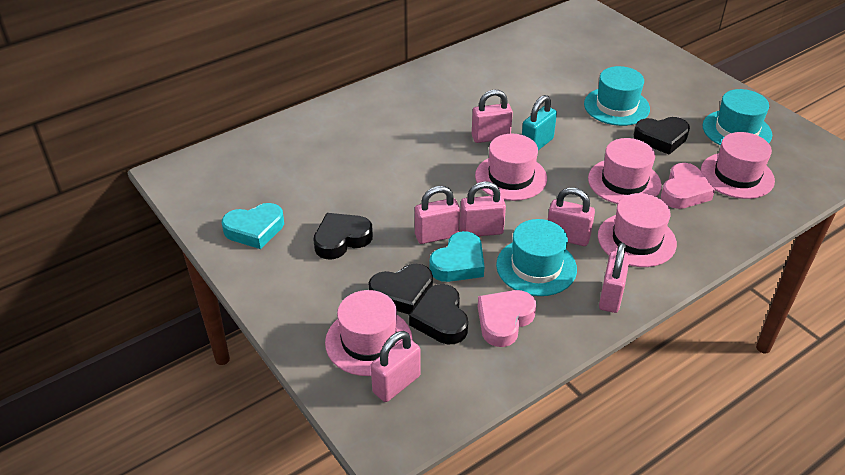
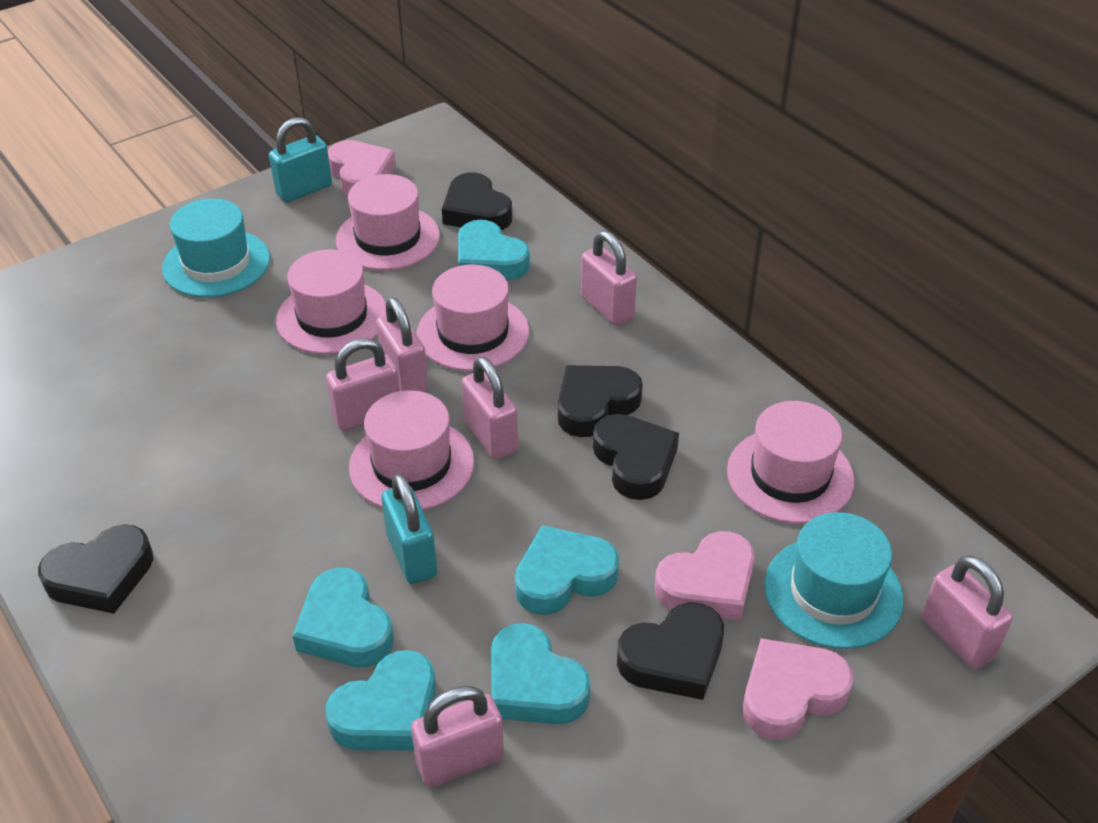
black heart: [313,213,373,259] [368,264,433,314] [409,284,468,344] [634,117,690,155] = 4 -> [38,524,153,614] [442,172,512,230] [558,365,643,437] [593,414,679,500] [617,602,724,700] = 5
pink heart: [478,290,536,347] [661,163,715,209] = 2 -> [328,140,396,196] [655,531,755,621] [743,638,853,740] = 3
turquoise hat: [496,219,577,296] [584,66,650,126] [703,89,772,146] = 3 -> [162,199,270,298] [764,512,904,649] = 2
turquoise heart: [222,203,284,249] [430,231,485,282] = 2 -> [293,568,394,667] [326,650,436,751] [458,220,530,280] [491,623,590,724] [515,525,619,615] = 5
turquoise padlock: [522,95,557,150] = 1 -> [269,117,332,202] [381,474,437,584] = 2

